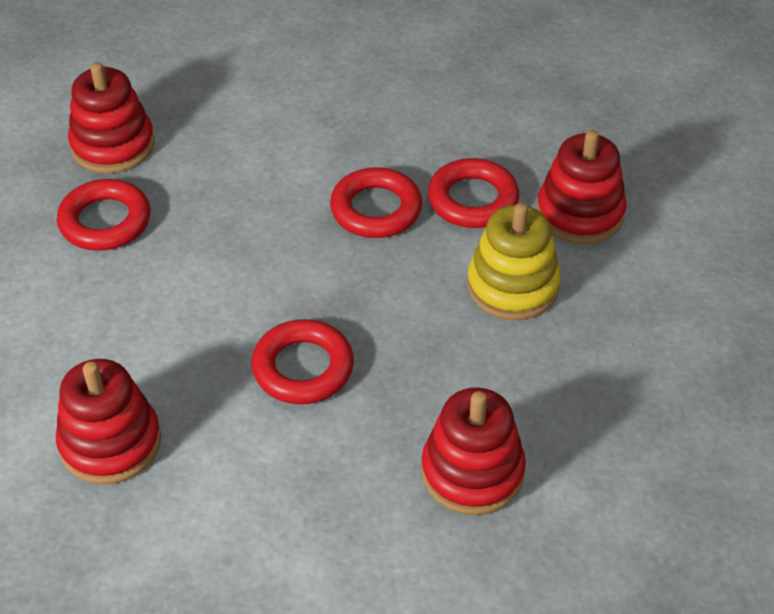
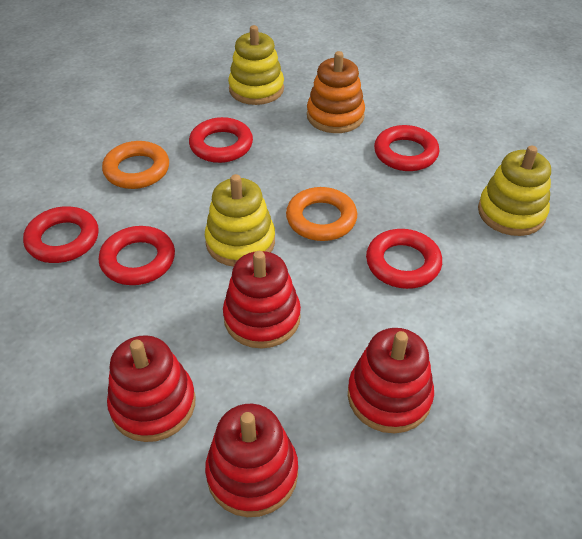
orange ring: none = 0 -> [102,141,169,189] [286,187,357,241] = 2
orange stacking toy: none = 0 -> [307,51,365,133] = 1
red ring: [57,179,151,251] [252,319,354,404] [330,167,422,238] [428,158,519,228] = 4 -> [23,206,98,263] [99,226,175,285] [189,117,253,163] [366,229,442,289] [374,125,439,171] = 5
yellow stacking toy: [467,203,561,320] = 1 -> [205,174,275,267] [228,25,284,105] [478,146,551,236] = 3

